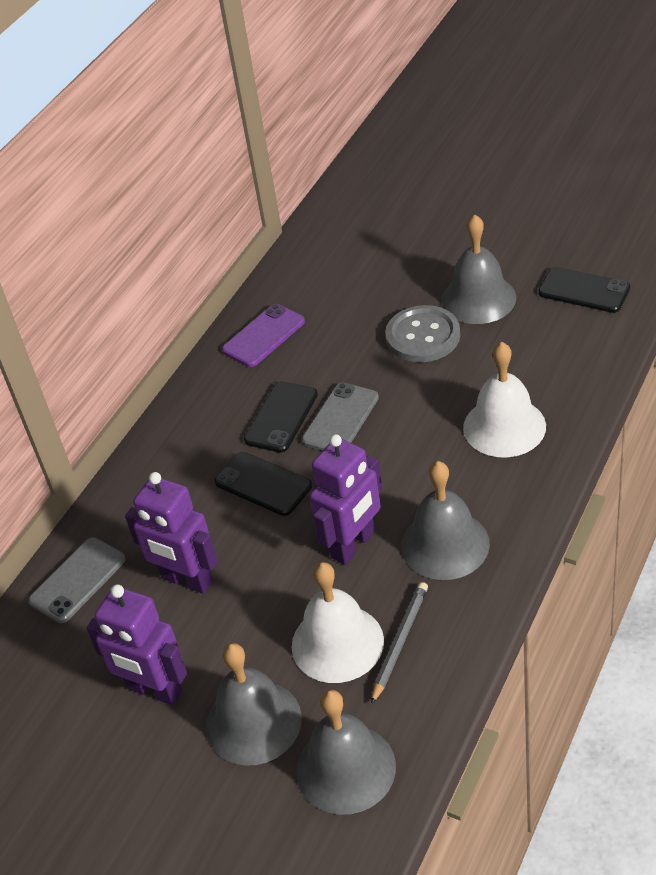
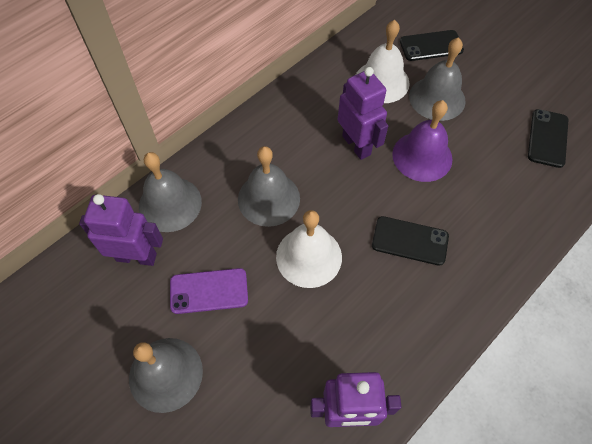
grey button: [385,305,460,362] = 1 -> none = 0
grey pencil: [371,582,428,704] = 1 -> none = 0
grey phone: [28,537,126,623] [302,383,379,451] = 2 -> none = 0
purple bell: none = 0 -> [392,100,453,182] = 1

